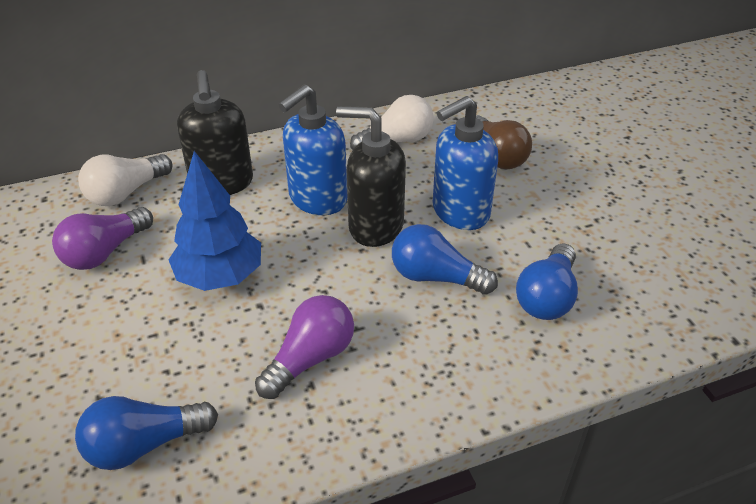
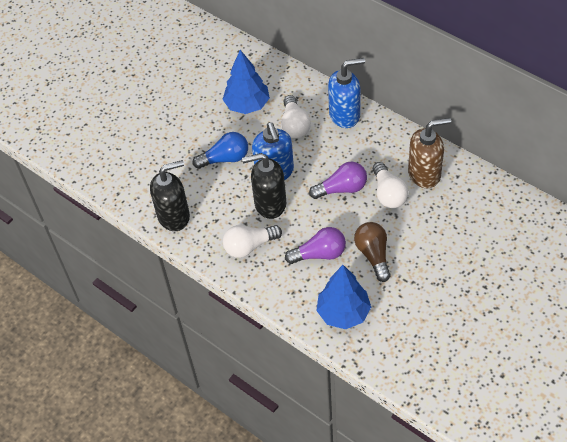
blue light bulb: [75,396,218,470] [392,224,498,295] [516,243,578,320] = 3 -> [193,132,248,169] = 1
blue tree: [169,151,261,291] = 1 -> [222,50,270,114] [316,265,371,329] = 2
brown soap dispenser: none = 0 -> [408,118,451,188] = 1
white light bulb: [78,154,173,206] [350,95,434,150] = 2 -> [223,225,282,258] [281,95,311,138] [373,162,409,208] = 3

